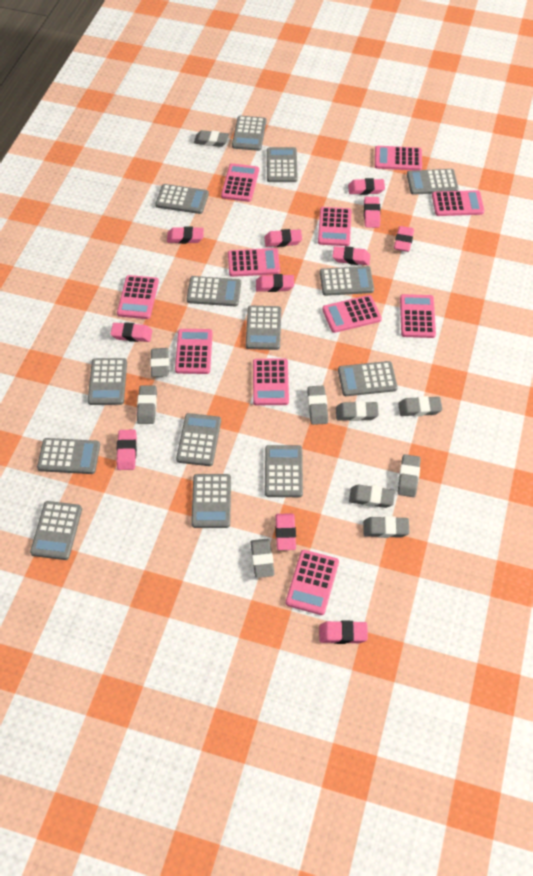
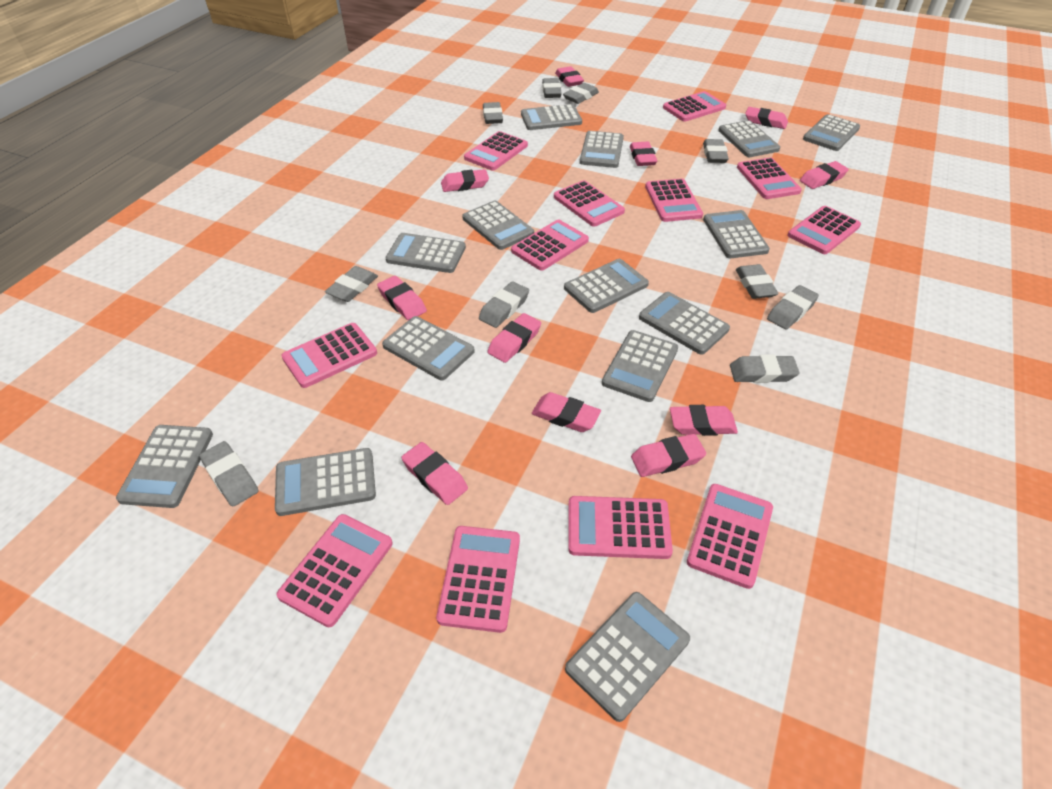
pink calculator: [117,275,159,319] [175,329,213,374] [221,163,259,202] [228,248,280,277] [253,358,289,405] [286,550,339,615] [318,207,352,246] [322,295,382,333] [375,146,422,170] [400,294,436,338] [432,190,484,216] = 11 -> [277,514,393,627] [281,323,377,388] [436,526,520,633] [464,131,528,170] [511,219,589,271] [554,180,625,227] [568,496,673,559] [645,179,703,222] [663,91,726,122] [687,484,773,589] [737,158,802,199] [788,206,861,254] = 12

